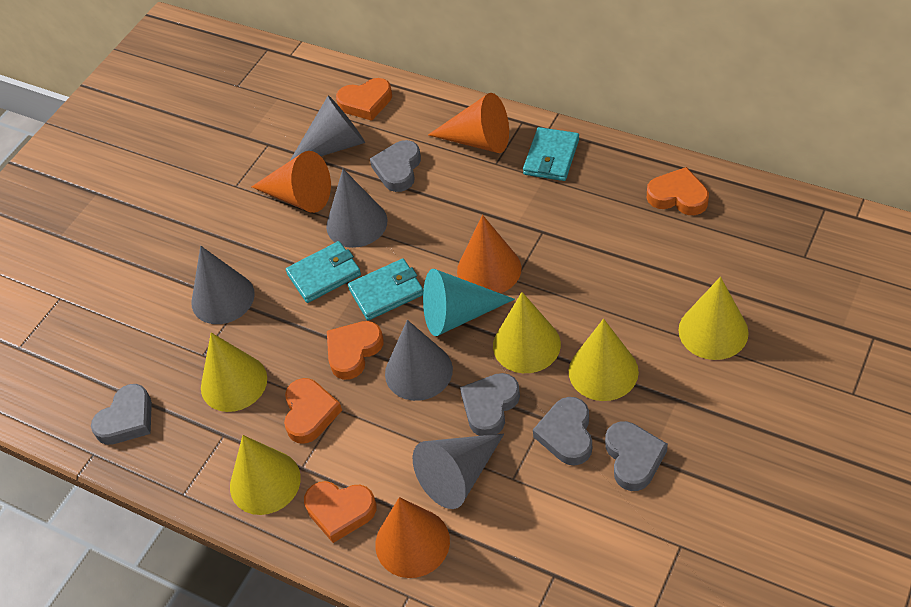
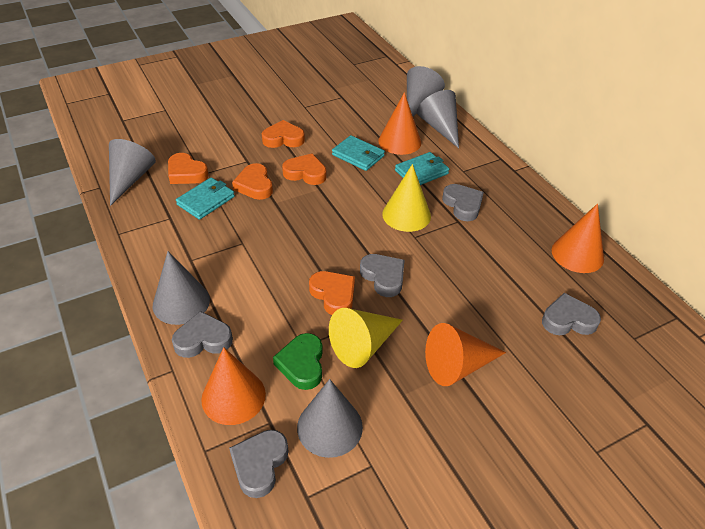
green heart: none = 0 -> [273,333,323,390] = 1
turquoise cone: [423,269,515,336] = 1 -> none = 0
yellow cone: [201,333,267,412] [230,435,301,515] [493,292,561,373] [569,319,639,401] [678,277,749,360] = 5 -> [329,308,403,368] [382,164,431,232] = 2

